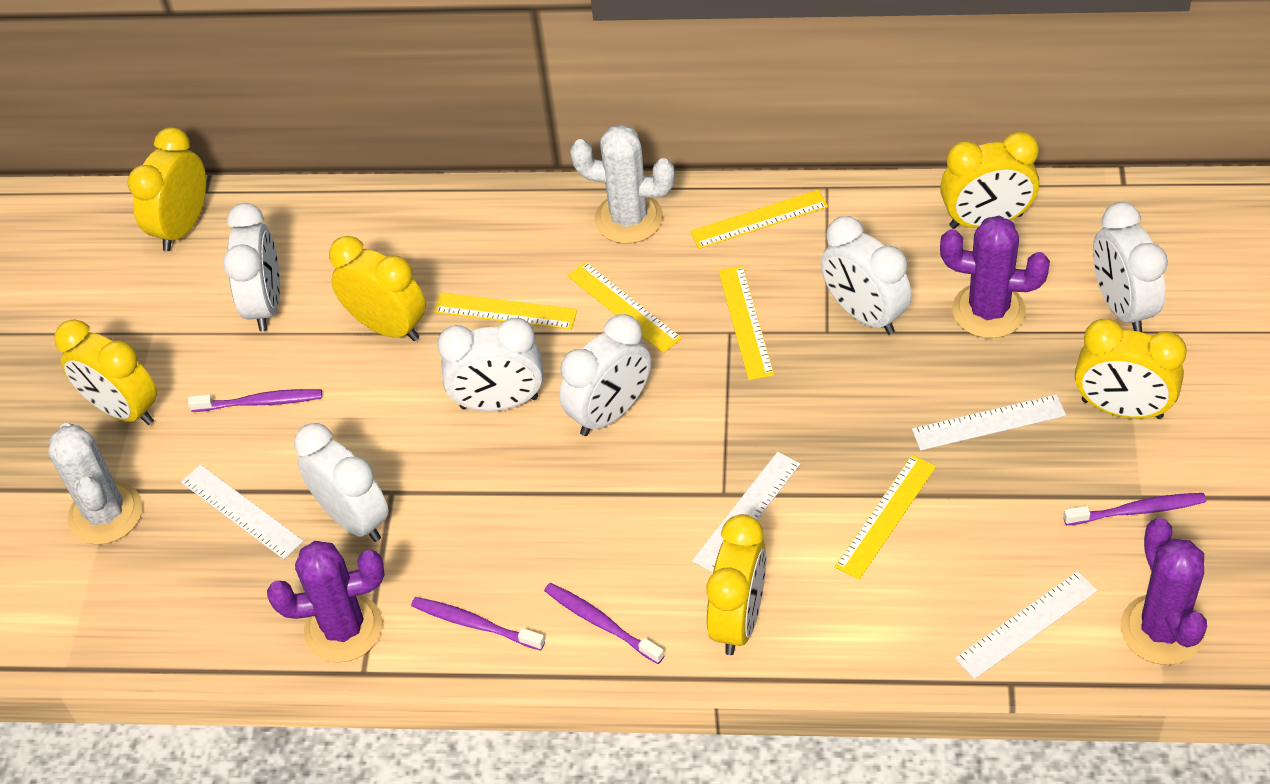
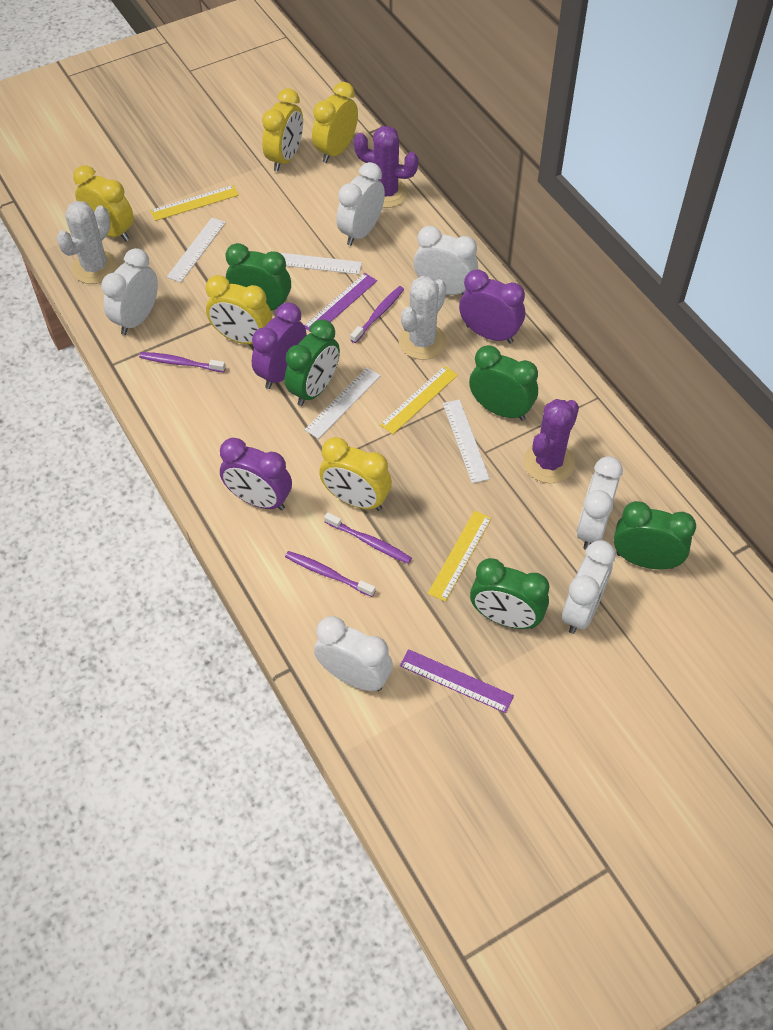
green clock: none = 0 -> [226,243,291,311] [285,319,340,406] [469,345,538,421] [470,558,549,629] [614,501,696,569] = 5
purple cactus: [267,541,385,663] [940,216,1050,338] [1120,518,1207,665] = 3 -> [354,126,418,208] [523,399,579,483] = 2
purple clock: none = 0 -> [220,438,292,510] [252,302,306,389] [459,270,525,344] = 3
purple ruler: none = 0 -> [304,273,377,331] [400,649,514,713] = 2
yellow clock: [54,319,157,425] [128,127,206,251] [329,236,426,341] [706,514,766,655] [940,131,1039,229] [1075,319,1187,419] = 6 -> [73,165,134,241] [206,275,272,344] [262,88,303,172] [312,82,358,163] [319,437,392,511] = 5
yellow ruler: [434,293,577,330] [567,262,682,353] [690,190,828,249] [718,266,774,380] [835,455,936,580] = 5 -> [150,185,239,221] [379,366,458,434] [428,511,492,602] = 3

